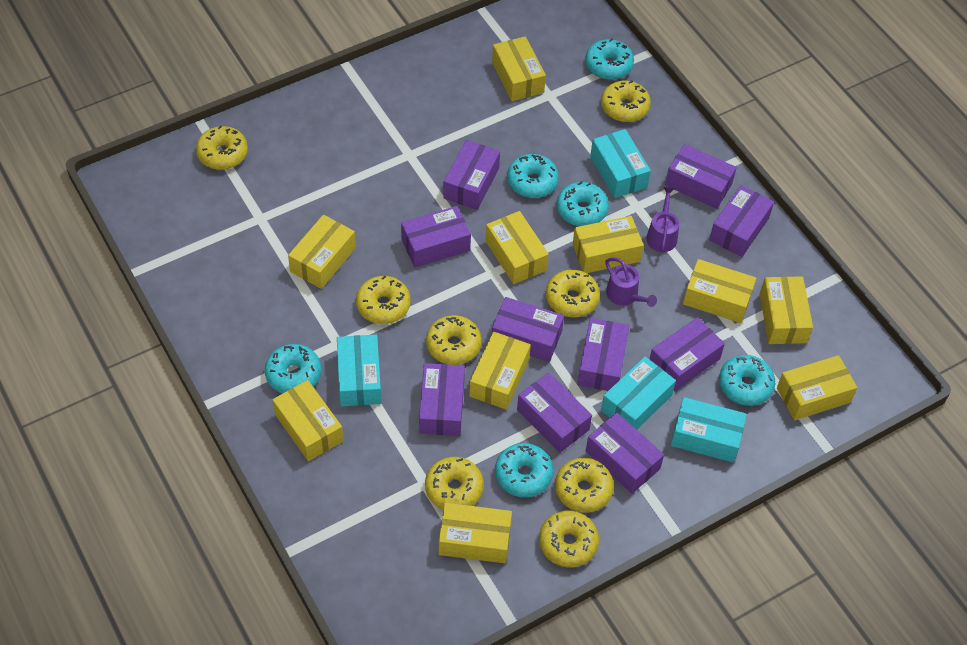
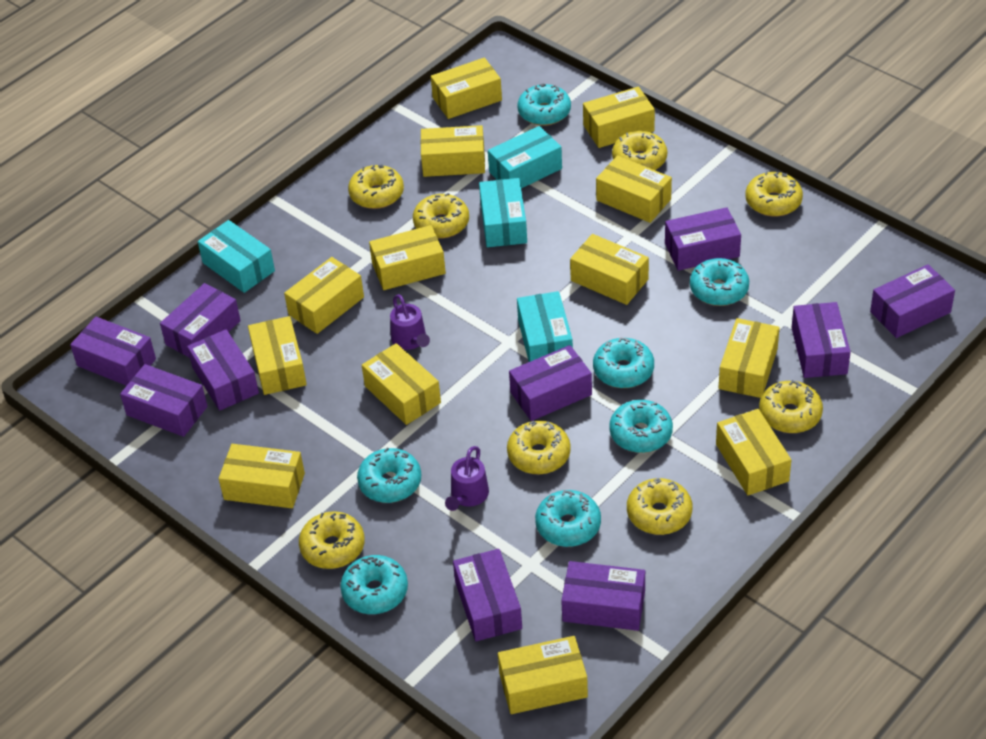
turquoise donut: [265,344,321,393] [495,443,553,497] [507,154,559,198] [557,181,609,226] [585,38,634,80] [719,355,775,406] = 6 -> [340,555,408,614] [357,448,421,503] [517,83,571,126] [535,490,601,547] [593,337,654,388] [609,400,673,453] [690,258,749,306] = 7
yellow box: [273,380,343,461] [288,215,356,289] [439,503,512,563] [469,332,531,410] [485,211,549,284] [492,36,546,101] [573,216,644,273] [683,259,756,323] [760,276,813,344] [777,355,857,420] = 10 -> [219,444,305,508] [248,316,307,395] [284,257,364,334] [362,343,441,425] [369,225,446,290] [421,125,485,177] [431,58,502,119] [498,636,588,714] [570,234,649,305] [583,87,655,148] [596,155,672,223] [716,409,791,496] [719,318,780,398] = 13

